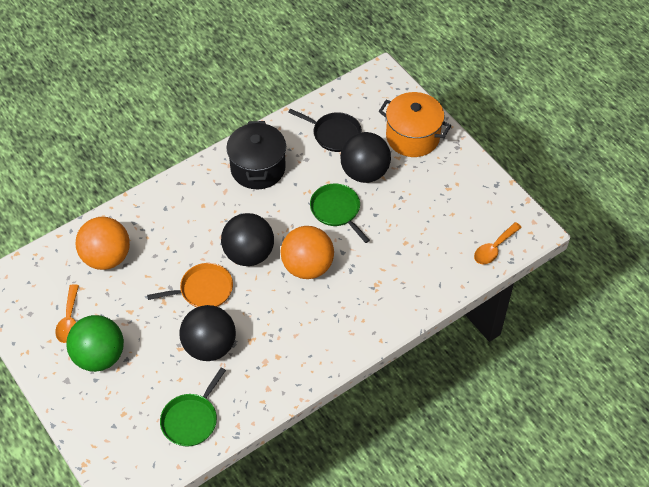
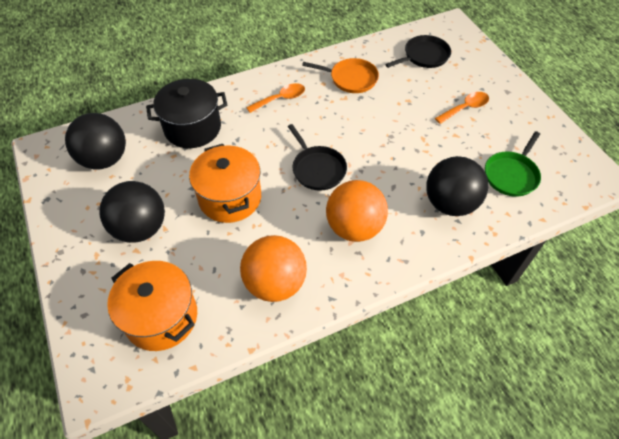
black pan: [288,109,362,152] = 1 -> [288,124,347,191] [385,35,451,68] = 2
green ball: [66,315,124,372] = 1 -> none = 0
green pan: [160,367,226,446] [310,183,370,243] = 2 -> [485,131,541,197] = 1
orange pot: [379,92,451,157] = 1 -> [107,261,197,351] [189,144,261,223] = 2

